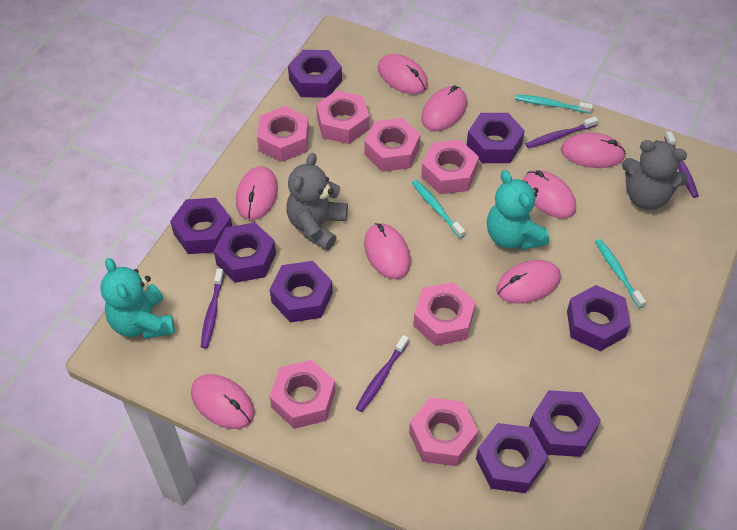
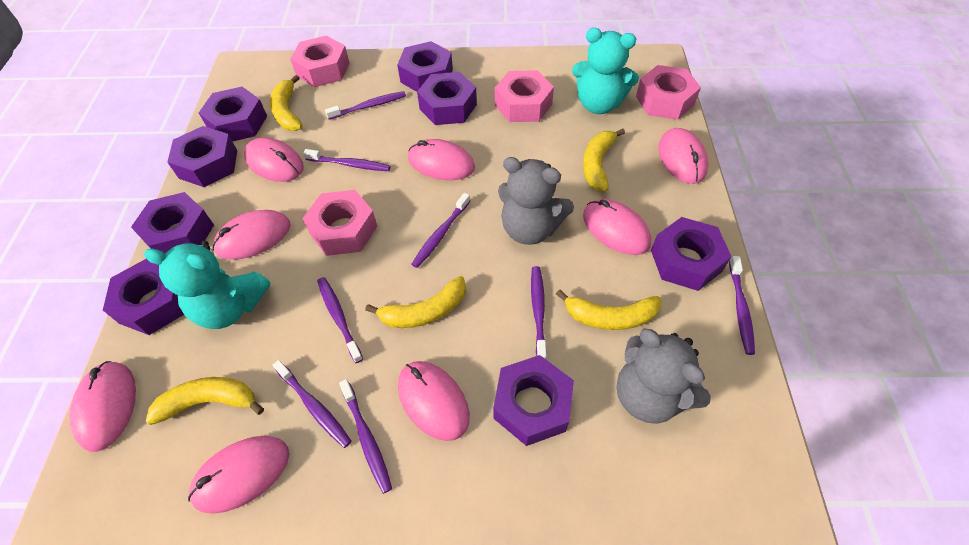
pink nut: [257,106,309,162] [269,360,335,429] [316,90,369,144] [364,118,420,172] [409,397,478,466] [413,282,476,346] [421,140,479,194] = 7 -> [290,36,349,87] [302,190,377,256] [495,70,554,122] [636,65,701,120] = 4
purple toothbrush: [201,268,224,348] [356,335,409,412] [526,116,598,148] [664,131,699,198] = 4 -> [273,360,352,448] [303,149,391,171] [317,277,363,363] [325,91,406,120] [339,379,392,494] [411,193,470,268] [531,266,547,359] [729,256,755,355] = 8
turquoise toothbrush: [412,180,465,238] [515,94,593,114] [595,239,646,308] = 3 -> none = 0
yellow banana: none = 0 -> [146,377,264,425] [270,75,303,131] [365,276,466,328] [556,289,661,330] [583,128,625,191] = 5

